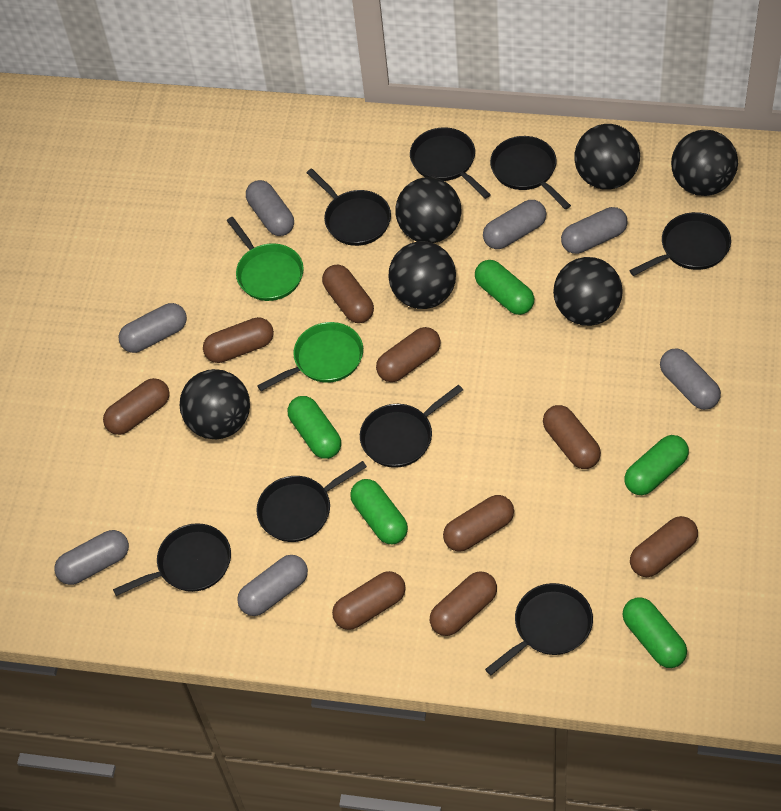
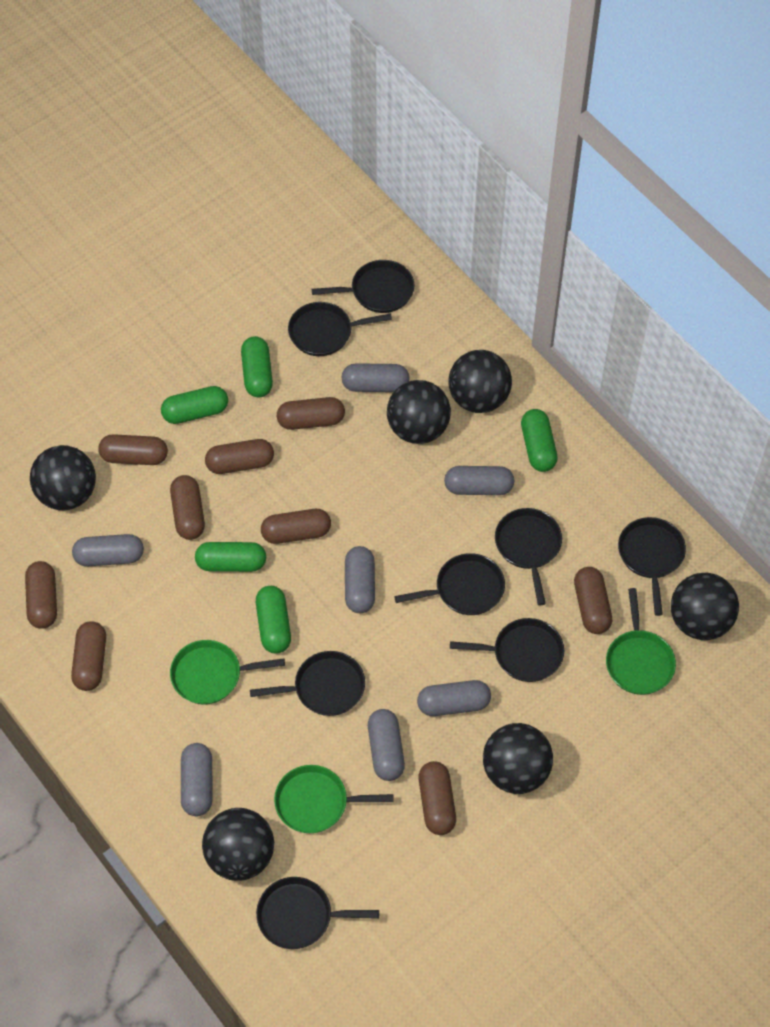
green pan: [227,217,304,301] [257,322,363,391] = 2 -> [170,640,285,704] [274,765,394,833] [606,588,676,695] = 3

